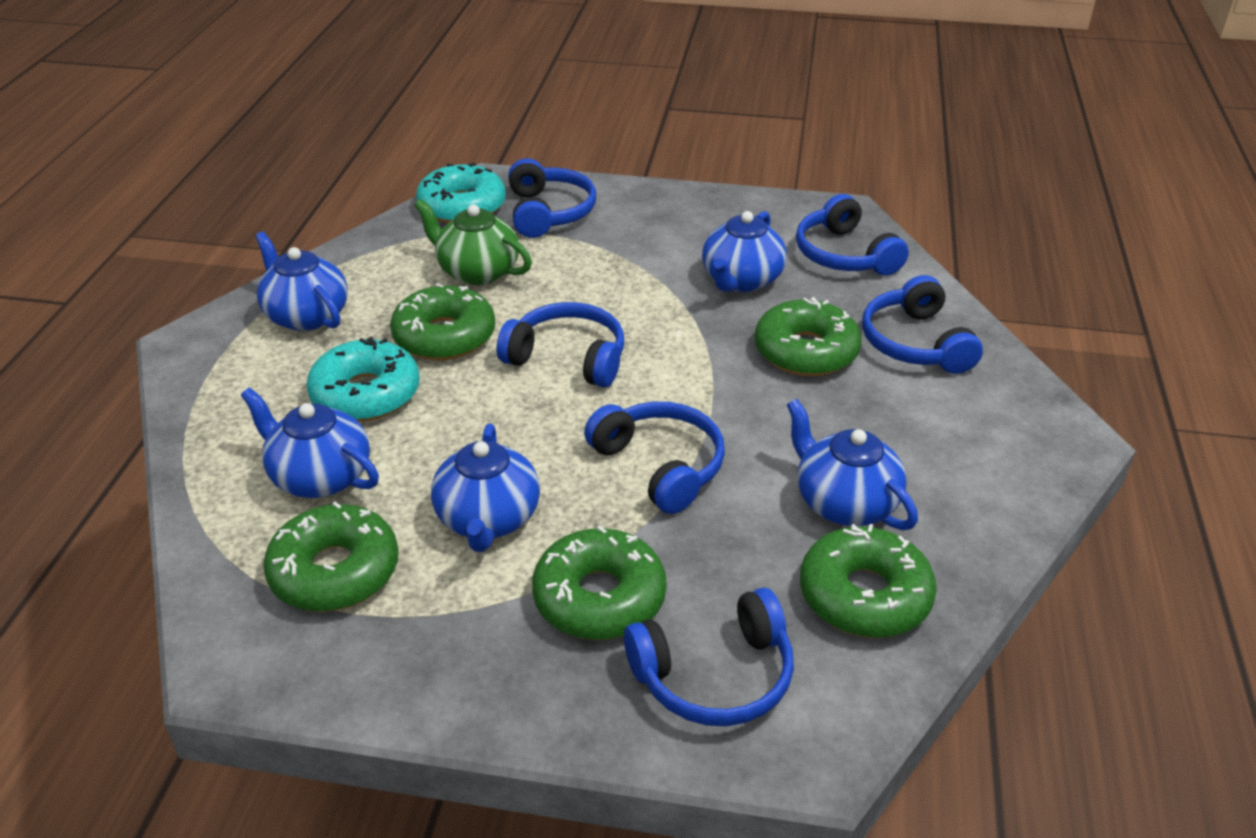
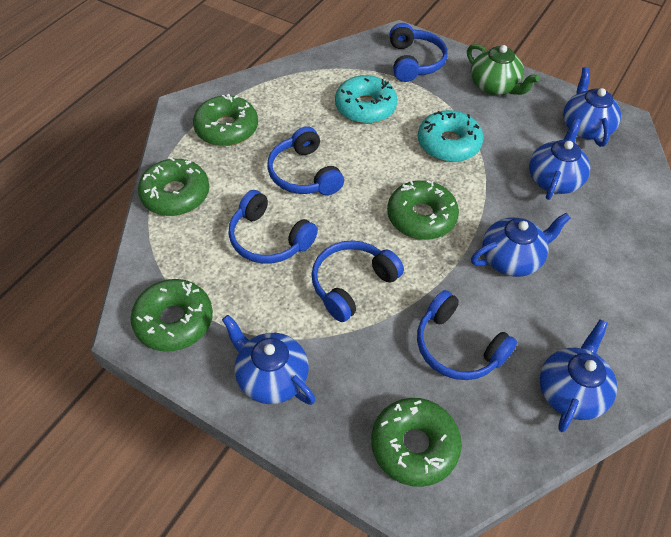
blue headphones: [496,302,624,387] [508,158,596,238] [584,402,725,514] [624,588,794,726] [796,194,909,276] [862,275,983,374] = 6 -> [228,190,318,264] [267,126,344,195] [311,240,404,322] [390,23,448,82] [417,290,517,380] = 5

